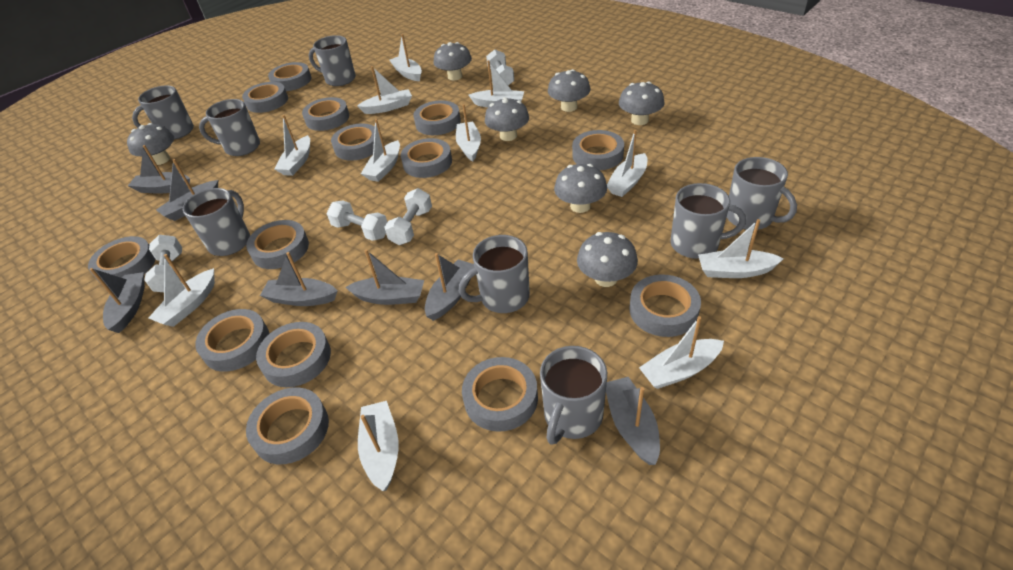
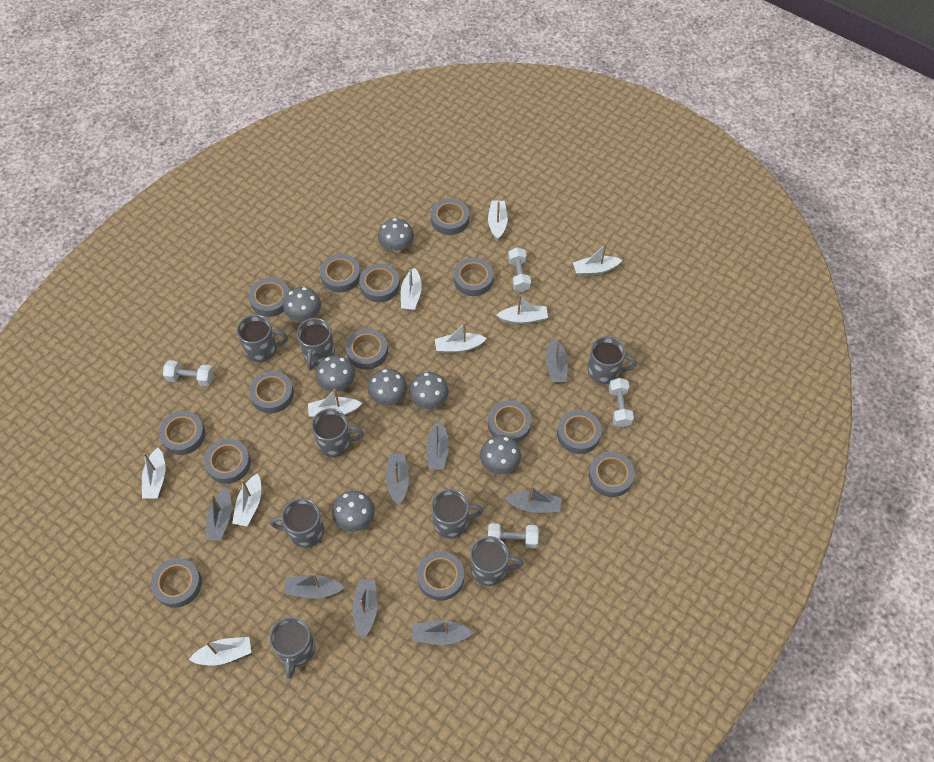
grey boat: [89,268,145,333] [128,145,190,194] [156,159,218,221] [260,252,338,306] [346,249,424,305] [425,253,475,321] [606,377,660,465] = 7 -> [205,487,232,541] [284,574,345,599] [353,580,377,639] [386,453,409,505] [412,620,473,645] [426,420,449,470] [504,486,562,513] [546,338,568,383] = 8
white boat: [149,254,215,327] [274,115,310,176] [357,66,412,114] [358,401,399,491] [361,119,400,182] [389,34,422,81] [456,104,481,161] [469,60,524,107] [607,130,647,197] [639,316,724,389] [698,219,784,278] = 11 -> [142,448,166,499] [189,637,251,665] [232,473,261,526] [308,389,362,417] [401,266,422,310] [435,322,487,353] [488,200,508,240] [496,295,548,324] [573,243,622,276] = 9

